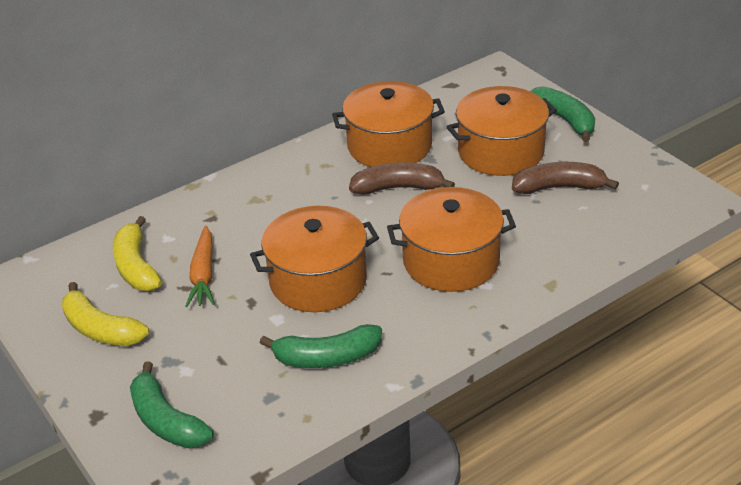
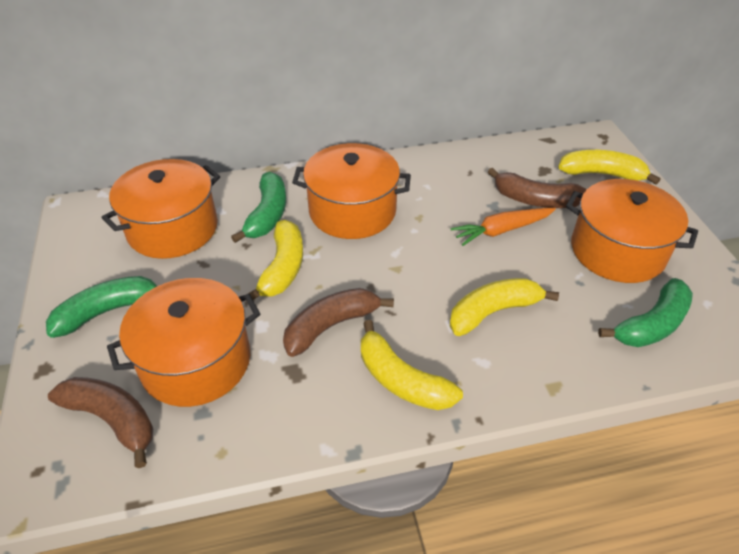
brown banana: [349,162,455,195] [512,162,619,194] = 2 -> [48,377,154,468] [283,288,394,357] [488,168,587,208] = 3
yellow banana: [62,282,149,346] [113,216,162,291] = 2 -> [246,220,303,301] [361,320,463,410] [450,278,559,336] [558,150,660,185] = 4

